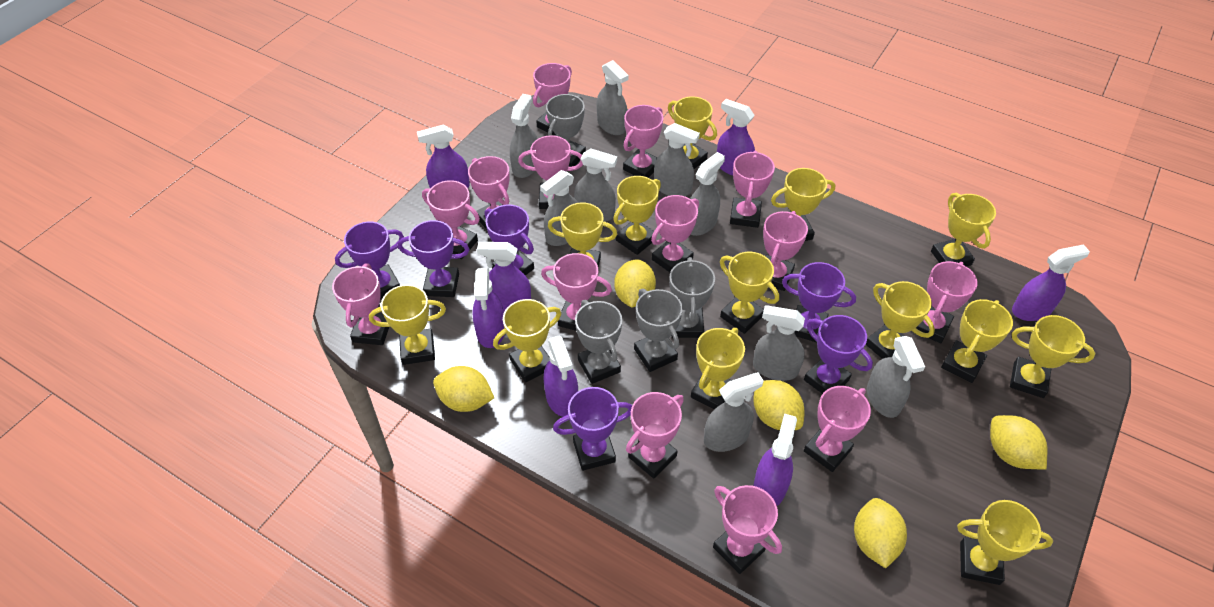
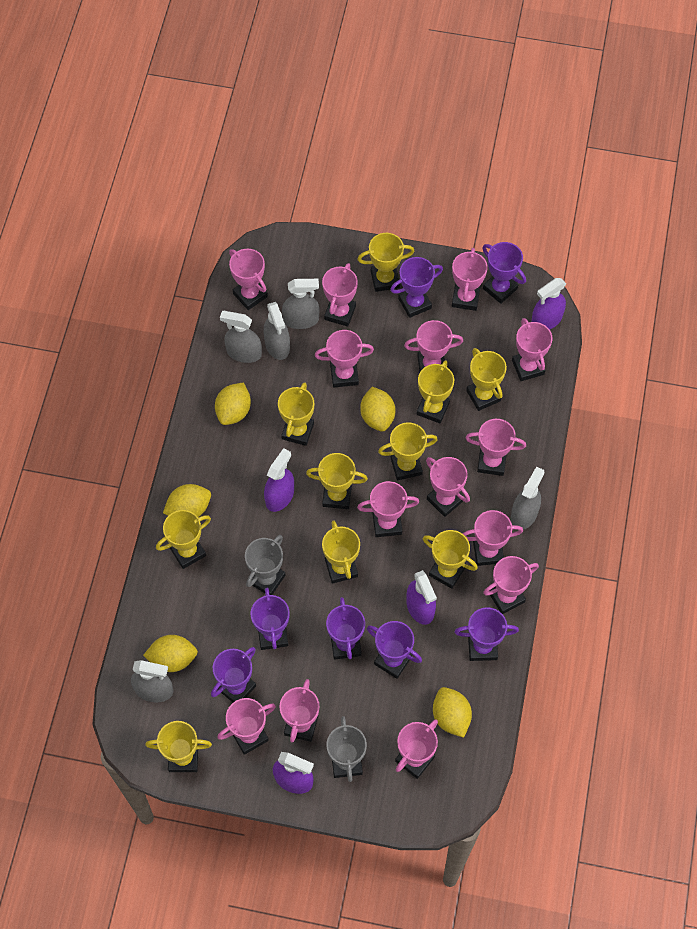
grey spray bottle: [510,94,537,178] [540,170,578,246] [574,149,617,222] [597,60,629,135] [654,123,700,196] [690,152,725,236] [704,372,764,452] [753,305,805,381] [867,336,925,418] = 9 -> [131,660,173,702] [220,311,262,363] [263,302,290,360] [282,279,320,329] [511,466,545,530] = 5
grey trophy: [546,94,586,167] [575,300,622,384] [634,289,683,372] [669,257,715,338] = 4 -> [245,535,285,595] [327,716,367,782] = 2
purple spray bottle: [417,125,470,188] [472,268,504,348] [477,242,531,311] [544,335,578,417] [717,99,755,176] [753,413,797,506] [1012,244,1090,321] = 7 -> [264,448,294,512] [273,752,314,794] [407,570,437,625] [531,278,566,329] = 4
purple trophy: [335,221,404,299] [398,220,469,297] [485,205,534,276] [553,387,632,471] [782,262,856,342] [804,315,873,394] = 6 -> [211,647,256,702] [251,588,289,650] [326,597,365,660] [367,621,422,679] [390,257,443,318] [454,607,519,661] [483,242,526,304] = 7
yellow trophy: [369,285,446,365] [493,299,561,382] [548,202,617,268] [613,176,661,255] [668,96,717,169] [691,328,745,410] [720,252,779,334] [771,168,836,241] [866,281,935,359] [931,193,996,267] [941,299,1013,383] [957,500,1053,585] [1010,315,1095,398] = 13 -> [145,721,212,772] [156,510,211,569] [278,382,314,446] [306,453,368,509] [322,520,360,584] [358,233,414,292] [378,422,438,480] [417,360,454,423] [423,530,478,589] [466,348,507,411] = 10

